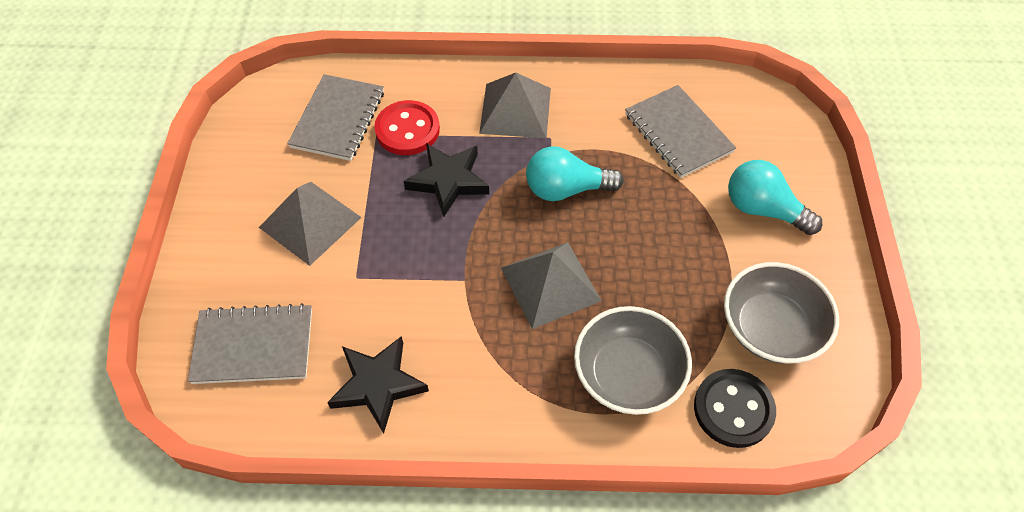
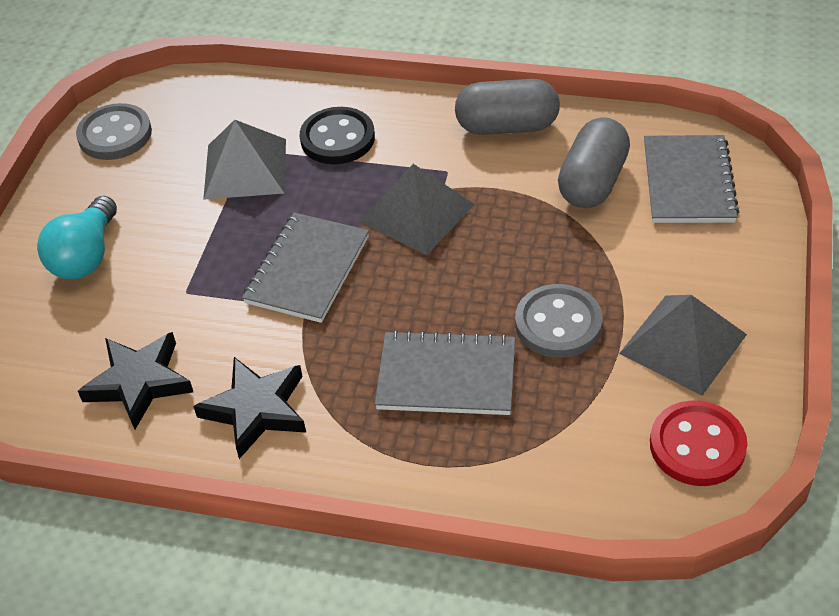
grey bowl: [574,306,692,415] [724,262,839,363] = 2 -> none = 0
grey button: none = 0 -> [76,103,152,160] [515,284,603,358] = 2
grey capsule: none = 0 -> [455,79,560,135] [558,117,630,208] = 2
turquoise light bulb: [526,146,624,201] [728,160,822,235] = 2 -> [37,196,117,279] = 1

